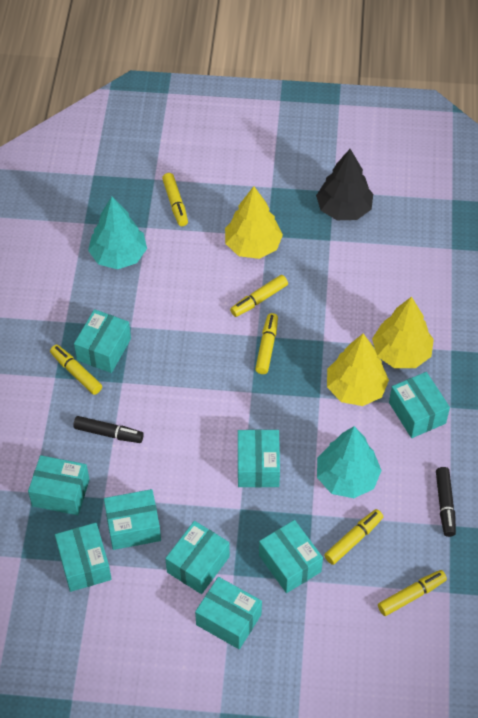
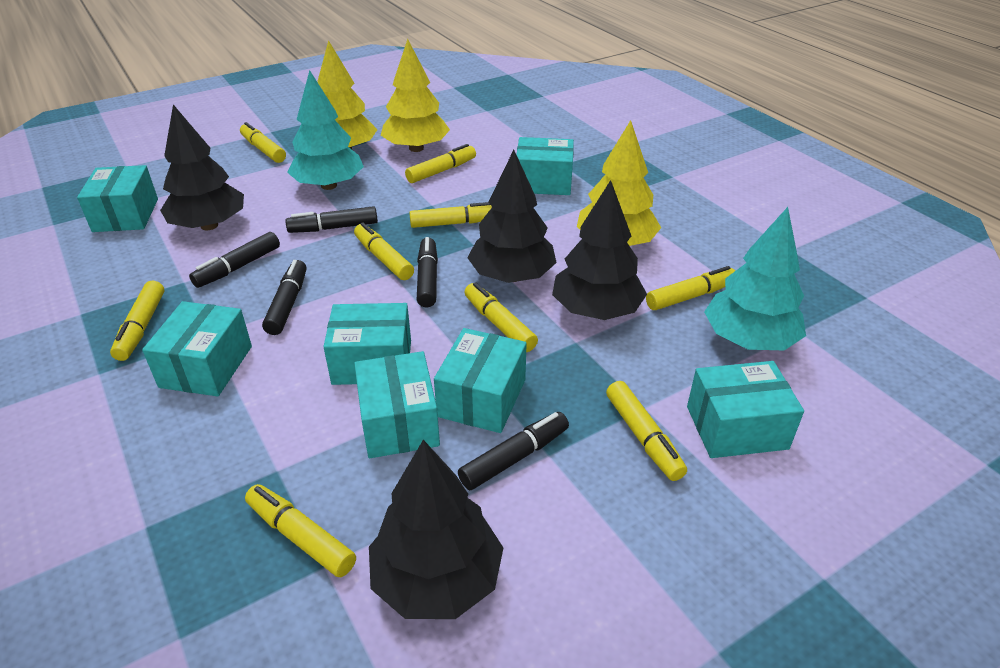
black marker: [73,416,144,443] [436,467,456,537] = 2 -> [189,232,280,288] [262,260,307,335] [285,206,378,233] [417,237,438,307] [458,412,569,490] = 5
black tree: [316,149,373,220] = 1 -> [160,105,244,230] [369,440,504,619] [467,150,557,283] [552,180,647,320] = 4
turquoise box: [28,455,90,515] [55,523,112,592] [74,309,131,373] [104,489,161,550] [165,521,230,594] [195,577,262,649] [238,429,280,487] [259,520,323,593] [389,372,450,438] = 9 -> [77,165,158,232] [142,301,252,396] [323,303,411,385] [354,351,440,458] [434,328,527,433] [516,137,574,195] [687,361,804,458] = 7
yellow marker: [50,344,102,395] [162,173,188,226] [230,275,288,317] [255,313,278,374] [324,509,383,565] [378,570,447,616] = 6 -> [110,281,165,361] [240,122,286,163] [245,484,356,577] [354,222,414,280] [405,144,476,183] [409,202,492,228] [464,282,538,352] [606,381,687,481] [646,266,735,310] = 9

